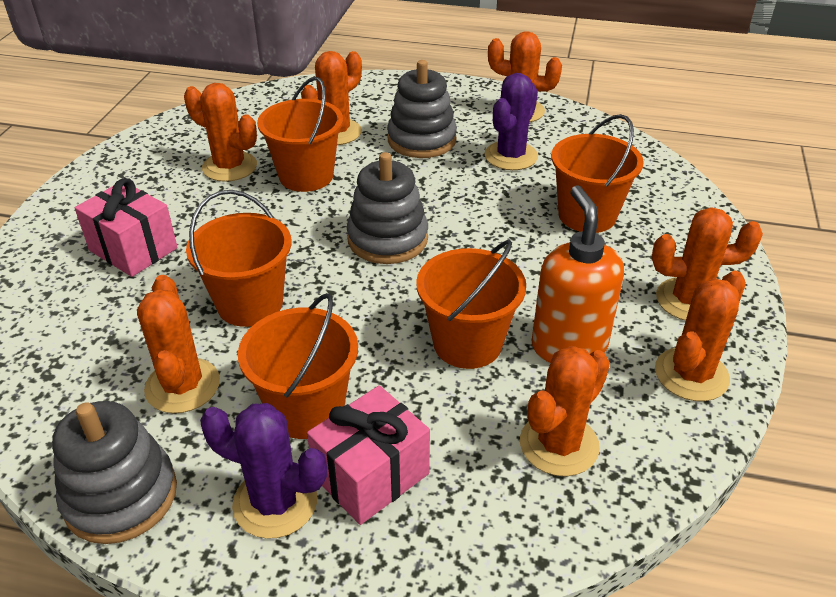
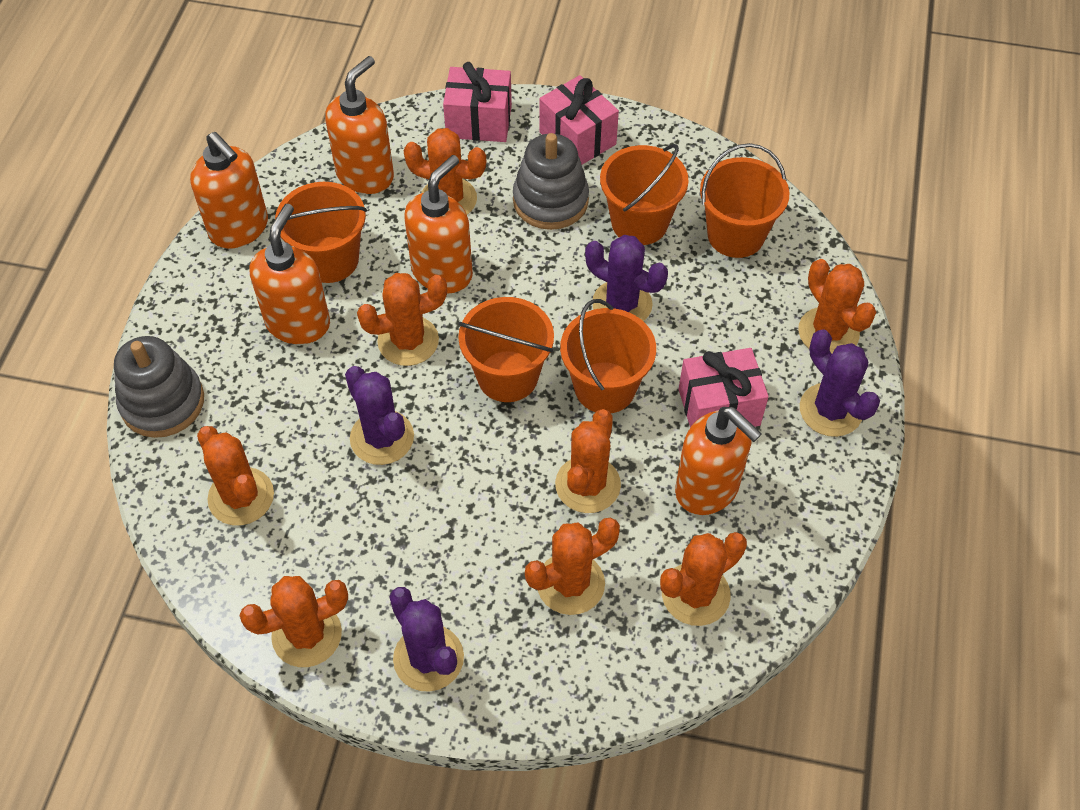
grey stacking toy: [52,401,177,544] [347,152,428,264] [387,60,457,158] = 3 -> [114,336,204,438] [513,133,589,230] = 2
orange cactus: [137,275,220,413] [184,83,257,182] [301,51,362,145] [488,31,562,122] [520,346,610,476] [652,207,763,321] [655,271,746,401] = 7 -> [197,426,274,526] [239,576,348,667] [357,273,447,366] [403,128,486,215] [525,518,620,615] [555,409,621,513] [660,532,747,626] [798,259,876,354] = 8
orange soap dispenser: [532,185,624,363] = 1 -> [190,132,268,249] [250,204,330,344] [325,56,394,194] [404,155,473,294] [675,407,762,515] = 5
pink gift: [75,178,178,277] [307,385,430,525] = 2 -> [443,62,512,142] [539,75,619,165] [679,348,769,428] = 3
purple cactus: [200,403,327,539] [485,73,538,170] = 2 -> [345,366,414,465] [389,587,464,692] [585,235,668,321] [800,330,880,437] = 4

